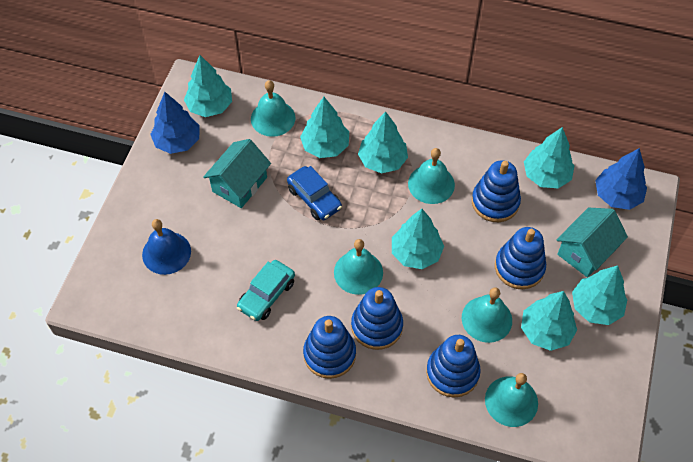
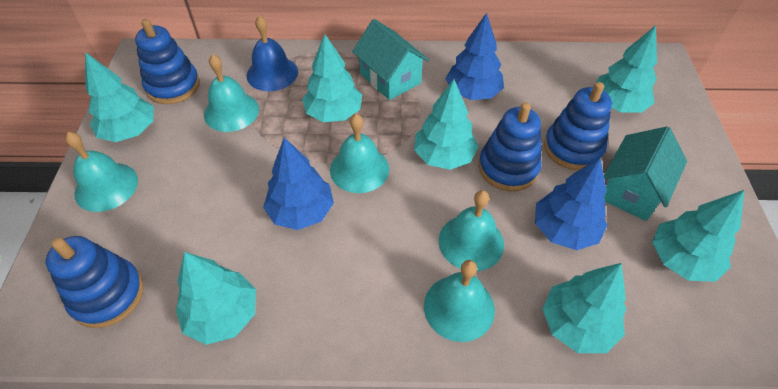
blue car: [287,166,342,220] = 1 -> none = 0
blue stacking toy: [303,316,356,379] [351,287,403,350] [426,335,481,398] [472,160,521,222] [495,227,546,289] = 5 -> [46,236,144,328] [135,19,200,104] [478,102,542,191] [544,82,612,170] = 4
blue tree: [150,92,200,154] [595,148,647,210] = 2 -> [263,137,334,230] [445,13,504,100] [535,158,607,250] = 3
turquoise car: [237,260,295,321] = 1 -> none = 0

